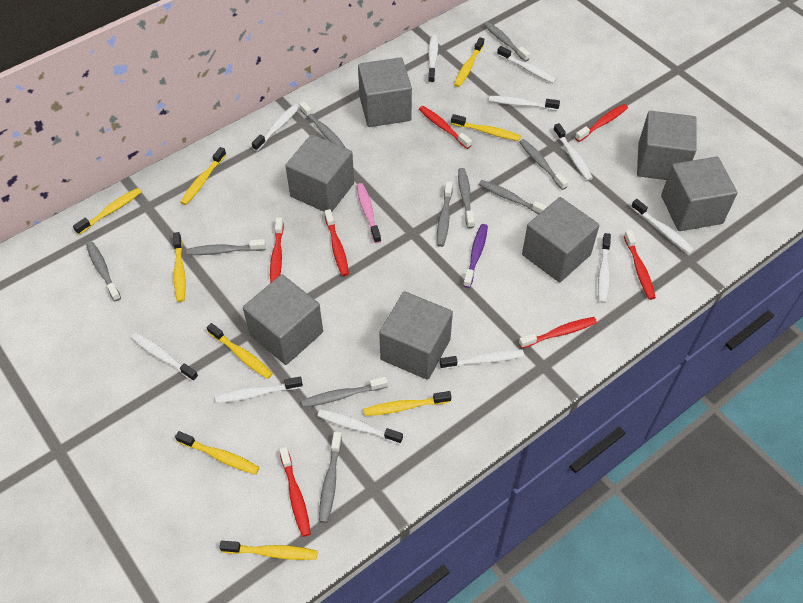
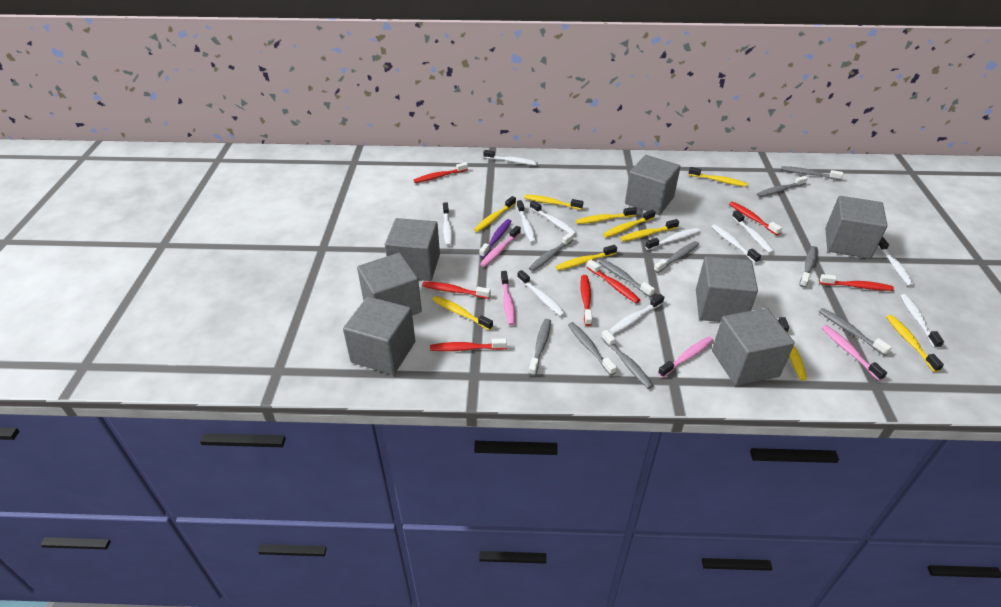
pink toothbrush: [356,183,381,244] = 1 -> [480,226,521,267] [501,271,515,326] [658,336,714,378] [822,325,887,381] = 4
yellow toothbrush: [73,188,141,235] [173,232,186,302] [175,431,260,475] [181,147,226,205] [207,323,273,379] [219,541,318,560] [364,391,452,416] [451,114,521,141] [454,37,484,87] = 9 -> [432,296,493,330] [474,196,516,232] [524,194,583,210] [556,245,617,270] [576,207,637,224] [603,210,656,238] [620,219,679,241] [689,167,747,187] [778,317,807,380] [886,315,944,372] = 10

